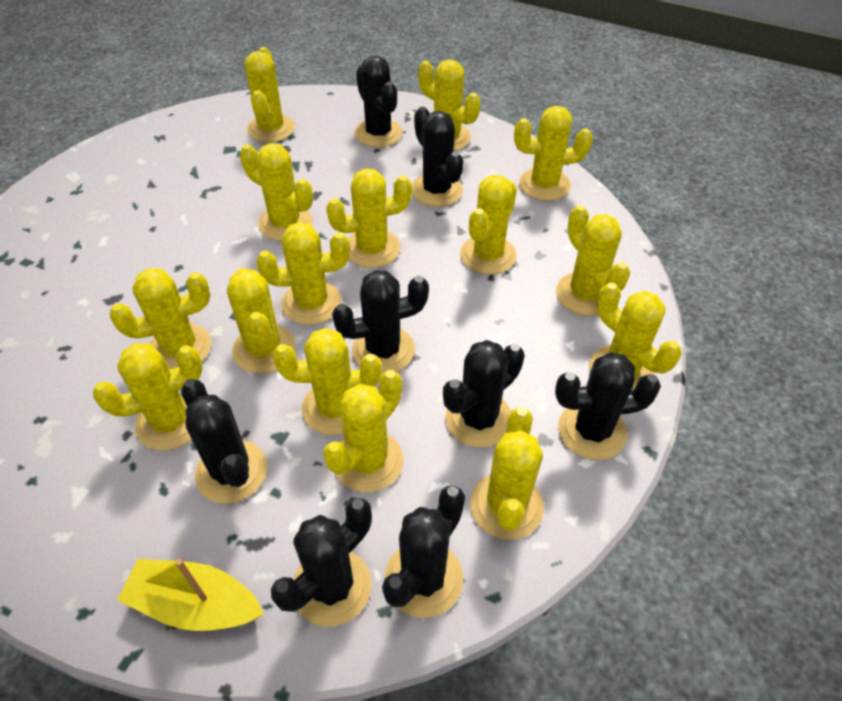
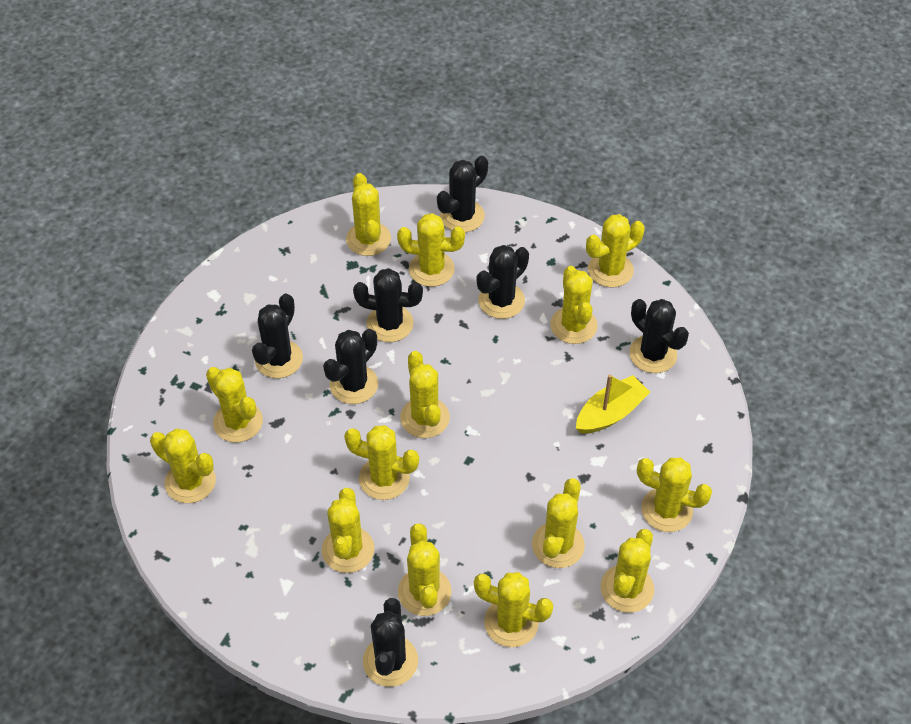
black cactus: [181,379,267,504] [271,498,372,627] [332,270,429,374] [355,56,402,147] [382,486,465,618] [412,107,463,207] [443,340,525,448] [555,352,661,460] = 8 -> [252,293,303,378] [323,329,378,404] [353,268,423,342] [363,598,418,687] [437,156,488,232] [477,245,529,319] [629,299,689,373] = 7
yellow cactus: [93,343,203,450] [110,268,211,370] [227,267,295,374] [240,143,313,241] [244,47,295,143] [257,222,350,325] [273,328,382,435] [323,370,403,492] [326,168,412,268] [418,59,480,151] [460,175,517,275] [470,407,544,540] [514,106,593,201] [556,205,631,316] [589,283,682,391] = 15 -> [150,429,216,503] [206,367,263,443] [322,488,374,573] [344,425,419,500] [346,173,391,256] [397,213,465,287] [398,523,452,616] [400,351,450,438] [474,572,553,647] [532,478,585,568] [550,266,598,344] [586,214,645,288] [601,529,654,613] [637,458,712,532] = 14

